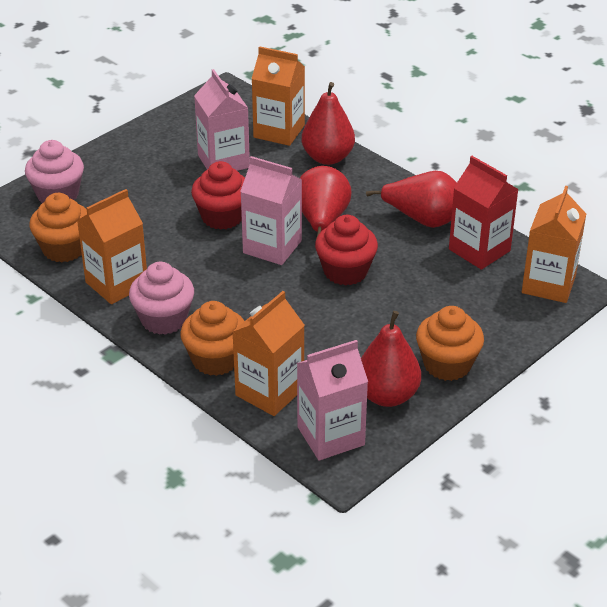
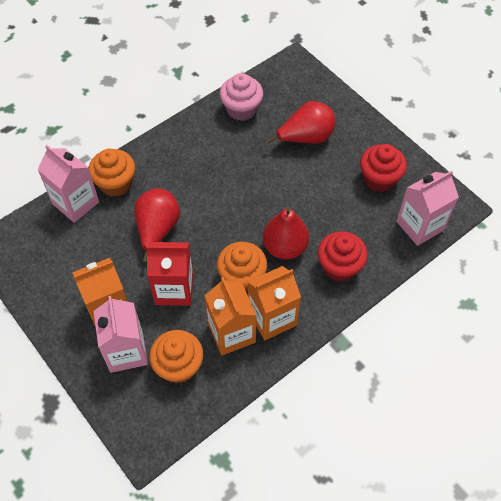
orange carton: [77,189,147,304] [233,291,305,416] [251,46,305,146] [522,186,586,303] = 4 -> [72,258,127,327] [204,277,257,356] [247,266,301,340] = 3
pink cupcake: [25,140,84,203] [129,262,194,335] = 2 -> [220,73,263,121] = 1
red pear: [300,166,352,239] [302,82,355,165] [361,311,421,407] [366,171,457,228] = 4 -> [134,188,180,262] [263,207,309,259] [266,101,336,144] = 3

